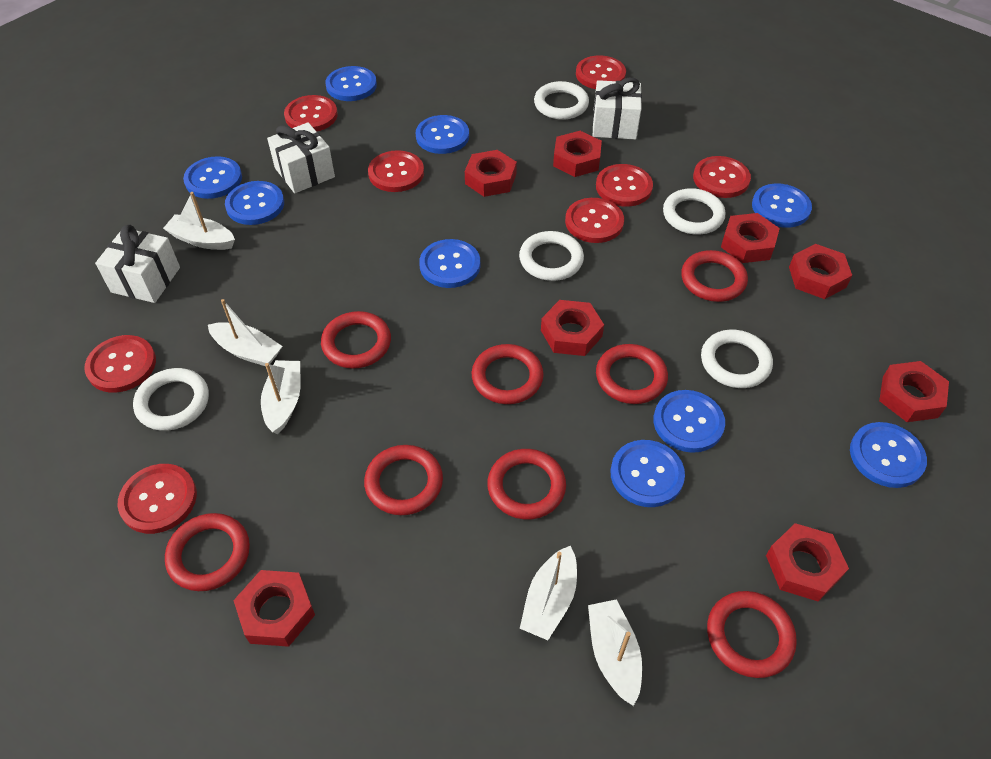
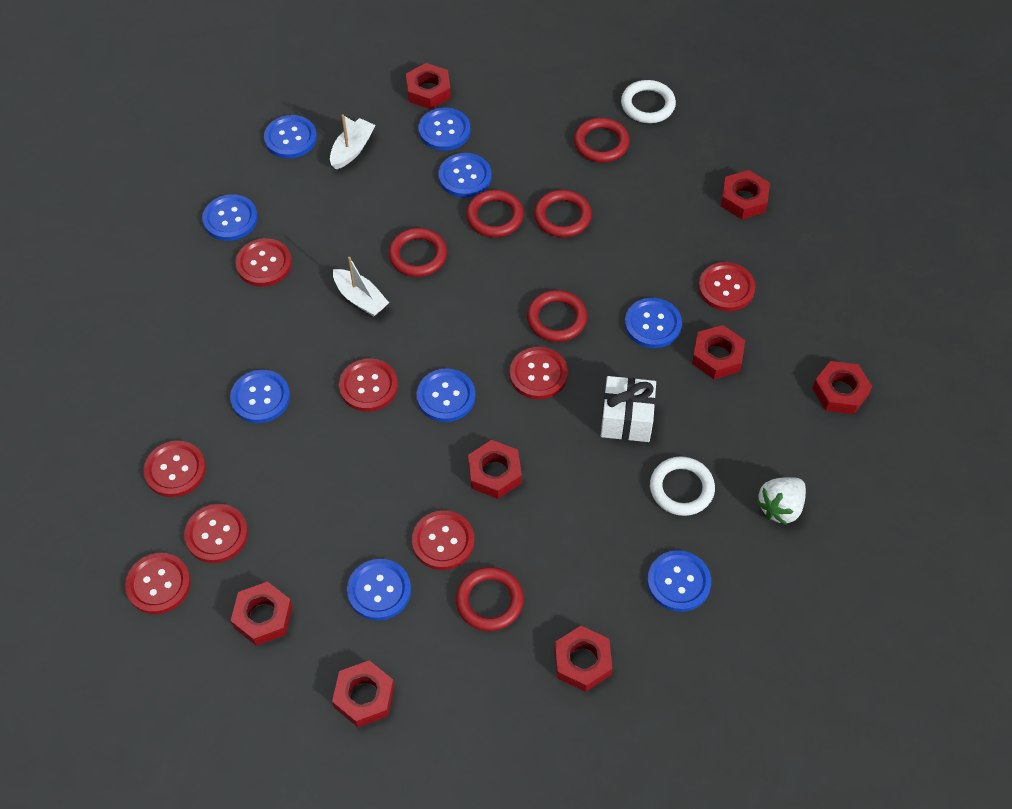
red ring: [165,513,250,591] [321,311,391,369] [364,445,443,515] [472,344,544,404] [487,449,566,520] [596,344,668,404] [681,250,748,302] [707,591,797,678] = 8 -> [388,228,447,277] [456,567,524,631] [466,190,524,237] [527,290,587,342] [534,190,592,237] [574,118,630,162] = 6
white boat: [163,192,235,250] [208,299,282,366] [261,360,301,434] [520,546,577,640] [588,599,642,706] = 5 -> [330,114,375,169] [333,257,389,317] = 2
white gift: [95,225,180,303] [267,122,335,193] [592,78,642,139] = 3 -> [601,376,656,442] = 1
white ring: [133,368,209,431] [519,231,584,281] [534,81,589,120] [663,188,725,235] [701,330,773,388] = 5 -> [621,80,676,123] [650,456,715,516] = 2
white strawberry: none = 0 -> [757,477,806,525] = 1

